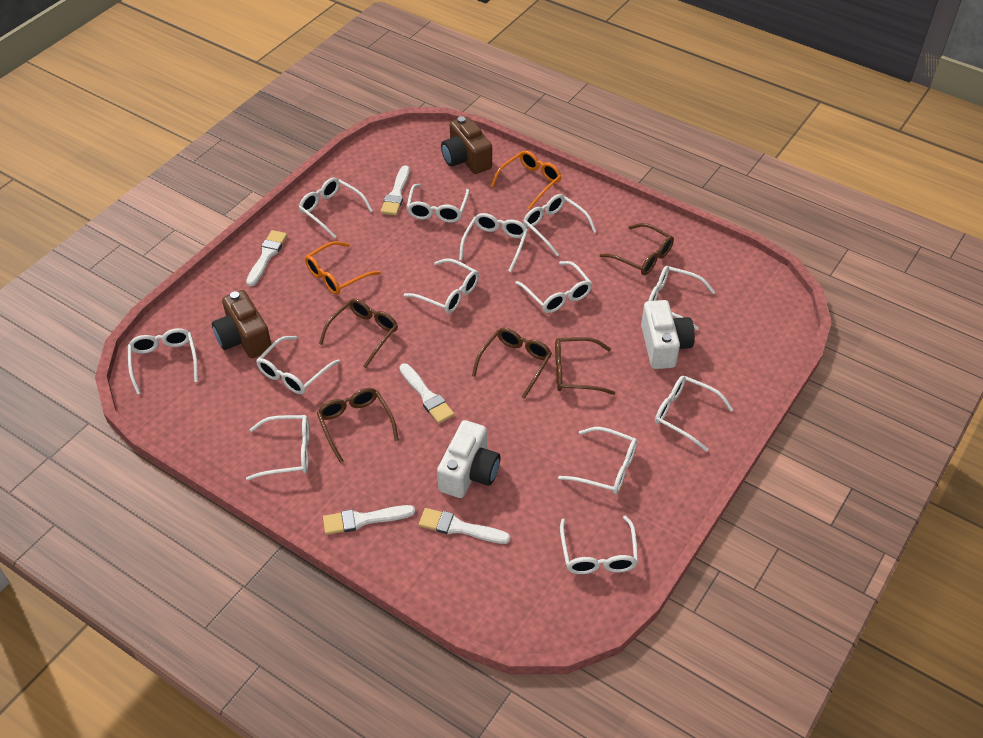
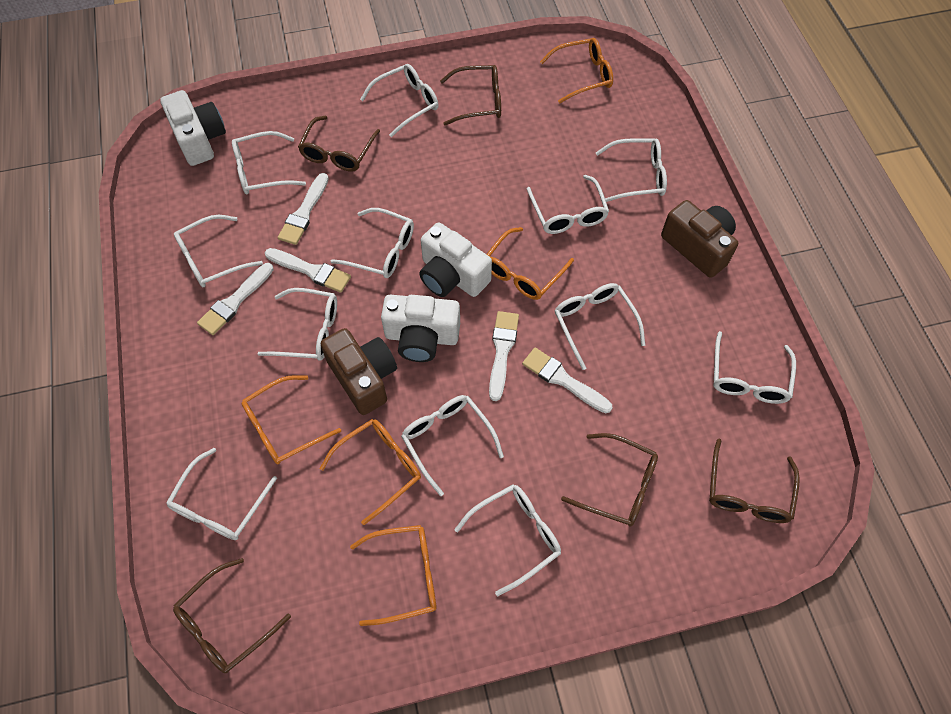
orange glasses: [305,241,381,295] [490,150,562,209] = 2 -> [241,375,341,464] [319,419,421,525] [350,525,437,626] [487,227,574,300] [540,38,613,103] = 5
white camera: [437,420,500,498] [641,300,695,369] = 2 -> [160,90,226,166] [381,295,460,362] [419,222,492,297] = 3
white glasses: [128,328,198,395] [246,415,309,480] [256,336,340,394] [299,177,373,239] [404,258,479,313] [407,184,470,223] [459,213,528,272] [515,261,592,313] [523,194,596,256] [558,427,637,494] [560,515,638,574] [648,266,715,330] [655,376,733,452] = 13 -> [166,448,277,540] [174,215,263,287] [232,131,306,195] [257,288,337,361] [331,208,414,278] [360,64,439,137] [401,395,504,496] [454,484,561,596] [527,175,609,234] [554,283,645,370] [596,138,667,202] [713,331,796,404] = 12

